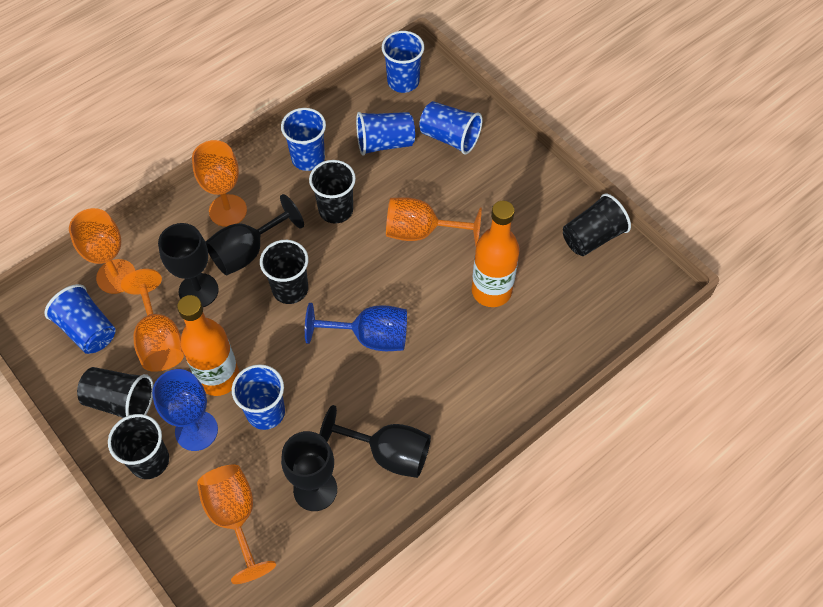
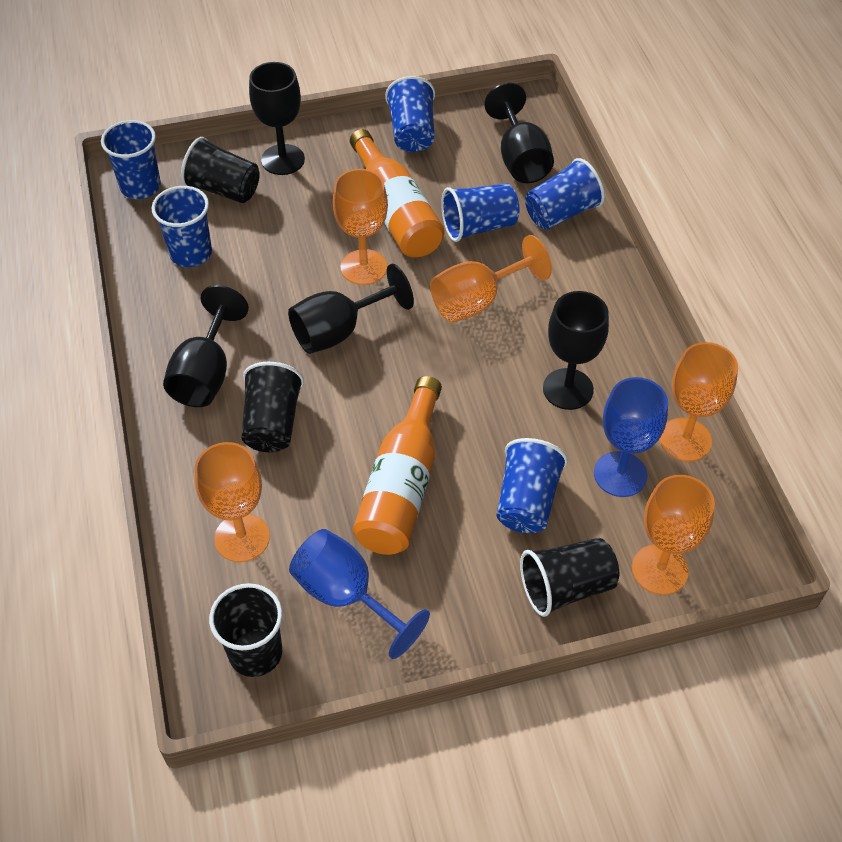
black cup: [77,367,154,418] [108,414,169,479] [260,240,309,304] [309,160,356,224] [563,194,631,256] = 5 -> [181,137,260,203] [209,583,283,677] [241,362,304,452] [520,538,619,617] = 4
black goblet: [158,223,219,307] [206,194,304,275] [281,431,337,511] [319,405,431,478] = 4 -> [163,285,249,407] [249,62,305,175] [288,264,414,354] [484,83,554,183] [543,291,609,410] = 5

